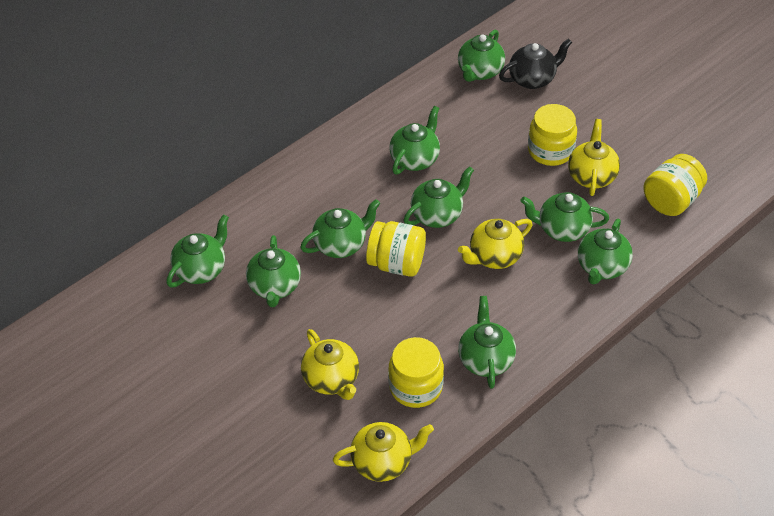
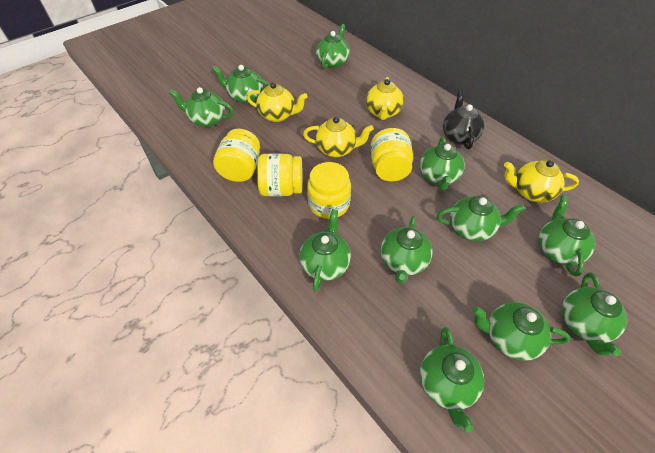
green teapot: [166,214,229,287] [246,235,301,307] [300,199,380,258] [390,106,440,175] [404,166,474,228] [458,30,505,82] [458,296,516,389] [520,192,609,242] [578,219,633,285] = 9 -> [169,87,234,127] [212,65,269,104] [299,209,351,292] [316,24,350,68] [381,216,432,284] [420,137,465,190] [420,327,484,432] [437,196,525,241] [472,302,571,361] [539,196,595,277] [562,272,627,356] = 11

